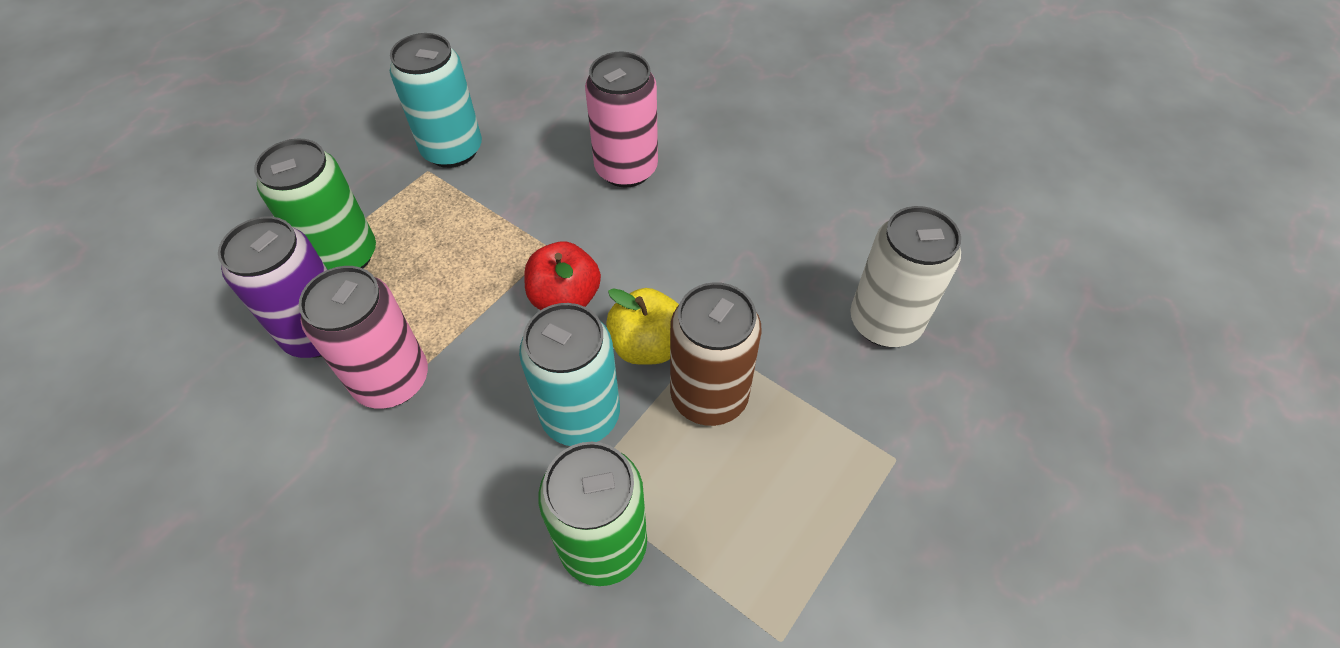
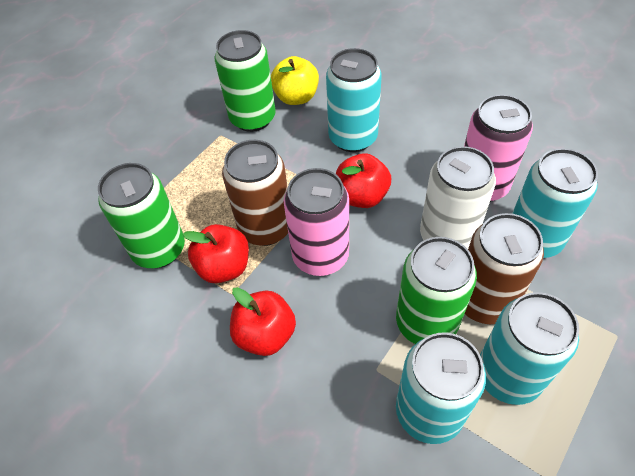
brown can: [670,282,762,426] = 1 -> [222,140,288,246] [465,213,544,324] = 2
green can: [254,138,376,270] [538,442,647,586] = 2 -> [98,163,185,268] [215,30,276,132] [396,237,477,344] = 3
purple can: [218,217,327,358] = 1 -> none = 0
red apple: [524,241,601,310] = 1 -> [183,224,249,283] [230,287,296,356] [336,153,391,208] = 3
turquoise can: [390,33,482,168] [519,303,620,446] = 2 -> [326,48,382,152] [396,332,486,444] [480,292,579,405] [512,148,598,258] = 4

